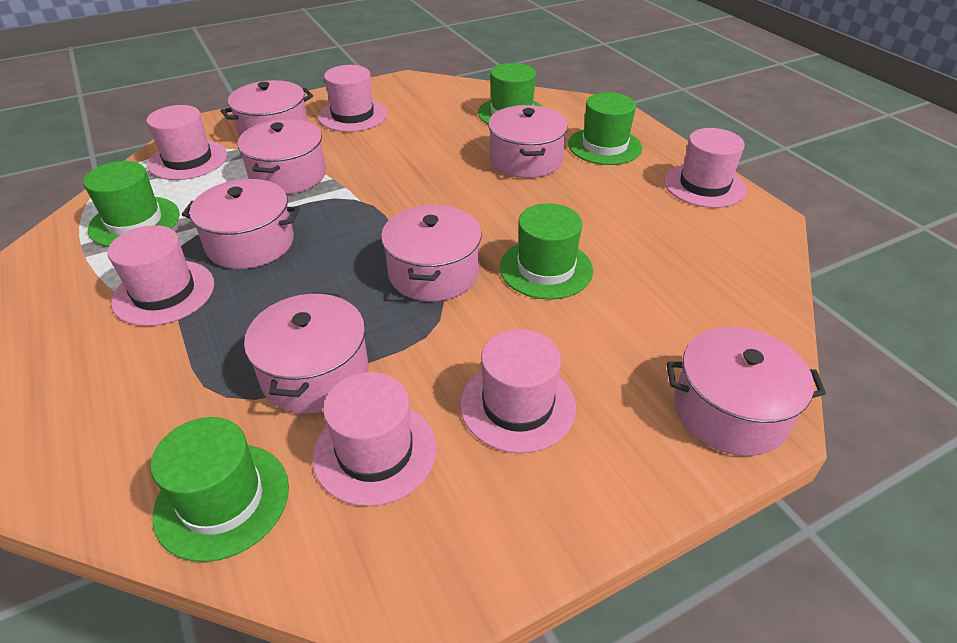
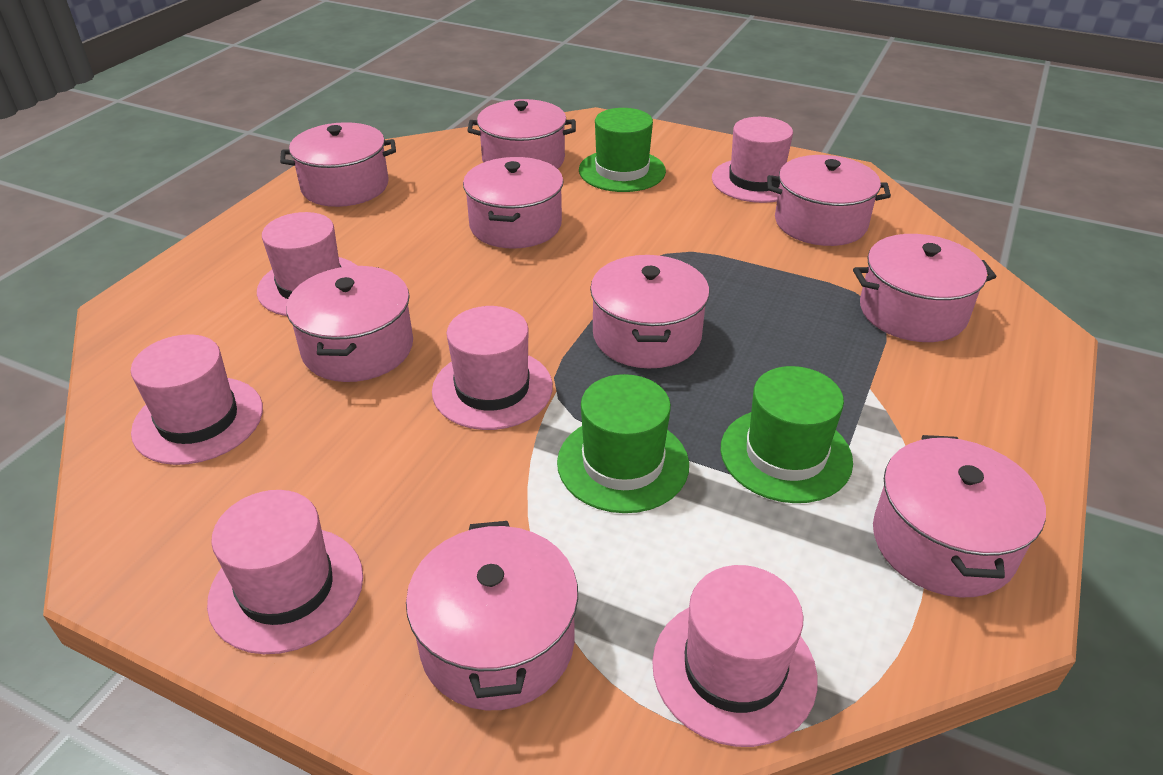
green hat: [83,161,180,247] [151,417,289,562] [478,63,543,124] [500,203,593,300] [568,92,642,165] = 5 -> [557,374,689,513] [579,108,666,192] [721,366,853,503] = 3
pink pot: [182,179,300,269] [221,80,313,137] [237,119,326,195] [244,292,369,414] [381,205,482,301] [488,105,568,178] [666,327,826,456] = 7 -> [280,122,396,207] [286,266,413,382] [406,521,578,710] [463,157,563,249] [467,99,576,169] [590,255,709,368] [767,155,891,246] [853,234,996,342] [873,435,1046,597] = 9

